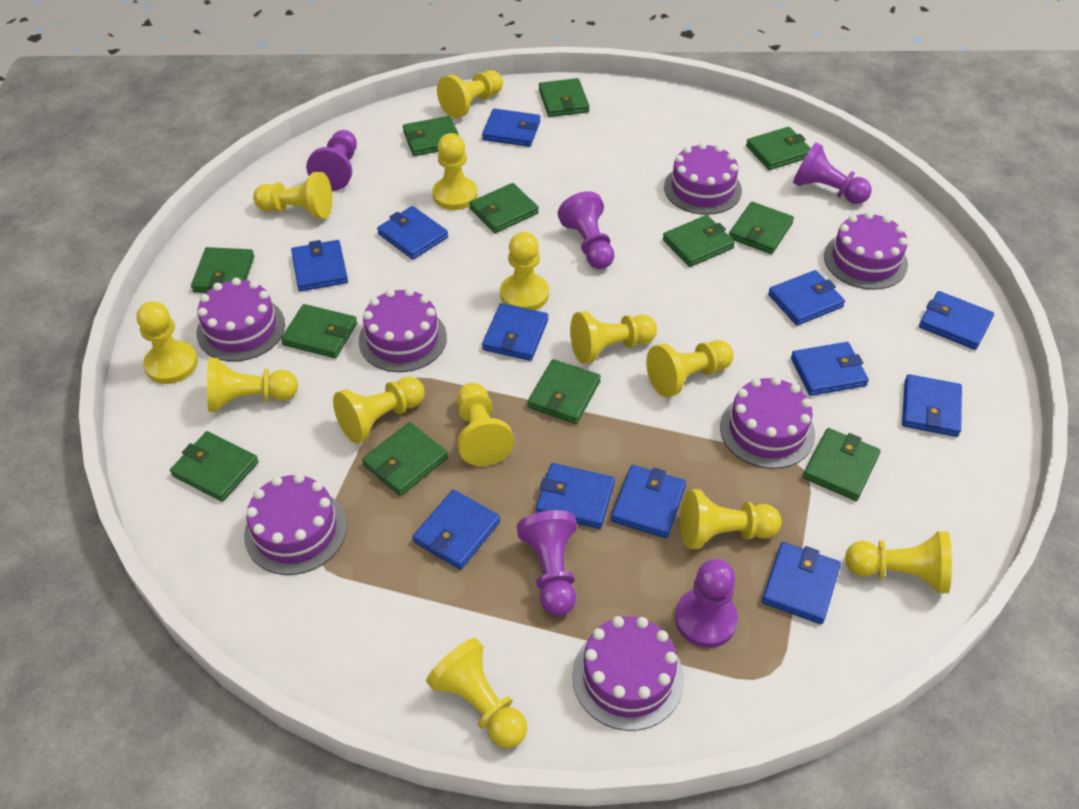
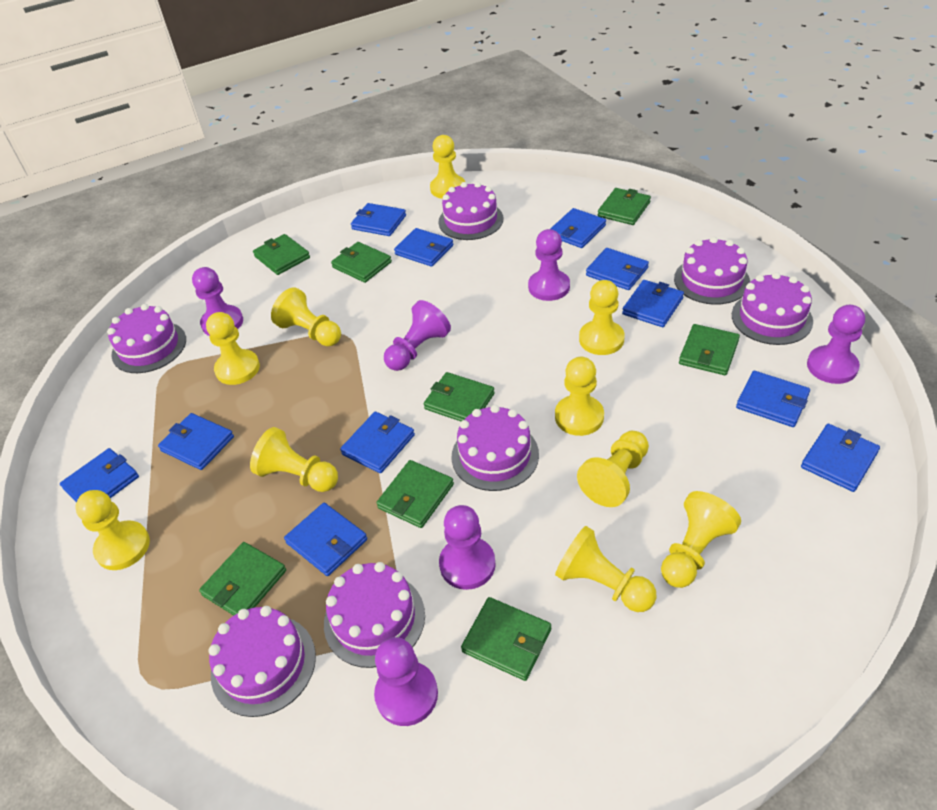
blue wallet: [291,240,348,291] [377,206,448,260] [412,490,500,570] [482,108,540,147] [482,303,548,361] [536,463,615,529] [611,465,686,538] [762,542,841,624] [768,270,845,325] [791,342,869,396] [902,374,962,437] [919,291,994,350] = 12 -> [60,448,139,502] [158,413,234,470] [284,503,367,576] [340,412,415,473] [351,203,406,236] [394,228,453,267] [550,208,606,248] [586,248,649,290] [622,280,684,327] [736,371,810,427] [801,424,880,492] = 11
green wallet: [170,431,259,502] [191,247,254,293] [281,304,357,358] [362,422,448,496] [403,116,459,156] [469,183,539,233] [527,359,601,424] [539,78,590,117] [663,215,735,267] [729,202,794,254] [746,127,811,170] [803,428,881,501] = 12 -> [199,542,286,616] [253,234,310,275] [331,242,392,283] [376,460,454,528] [424,372,495,421] [461,597,551,681] [598,188,651,225] [679,324,740,375] = 8
purple pawn: [306,130,357,191] [517,510,577,616] [558,191,614,269] [675,559,738,648] [793,142,871,204] = 5 -> [192,267,243,336] [374,637,438,726] [384,300,451,371] [439,505,496,590] [528,229,570,301] [807,305,865,384] = 6
yellow pawn: [136,301,198,384] [207,358,298,412] [253,172,332,219] [333,377,425,444] [426,638,527,748] [432,133,477,210] [437,70,503,118] [457,383,514,466] [500,232,549,310] [570,311,657,364] [646,340,734,397] [680,489,782,549] [845,531,952,593] = 13 -> [75,490,150,570] [206,312,260,385] [250,427,338,492] [271,287,341,346] [430,135,465,199] [555,357,604,436] [555,526,656,612] [577,431,649,507] [579,280,625,355] [661,491,741,588] = 10

